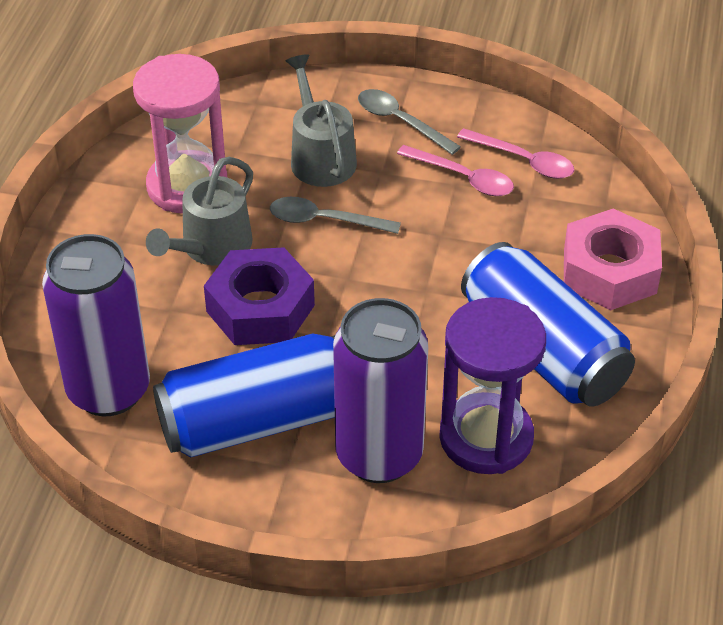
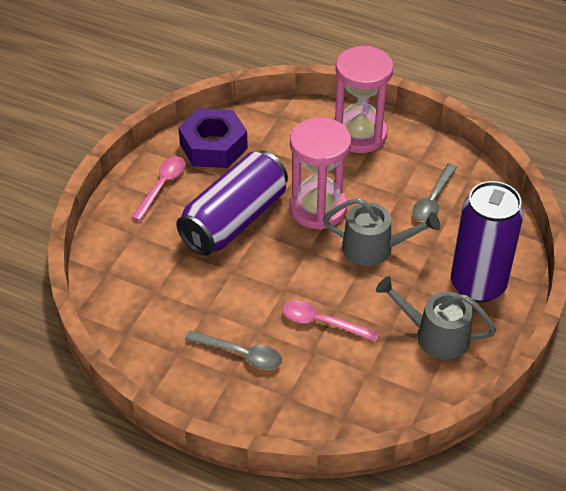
blue can: [153,333,335,457] [461,242,635,407] = 2 -> none = 0
pink hourglass: [133,54,227,214] = 1 -> [289,117,351,230] [335,46,394,153] = 2
pink nut: [564,208,662,310] = 1 -> none = 0
purple hourglass: [439,297,546,474] = 1 -> none = 0

